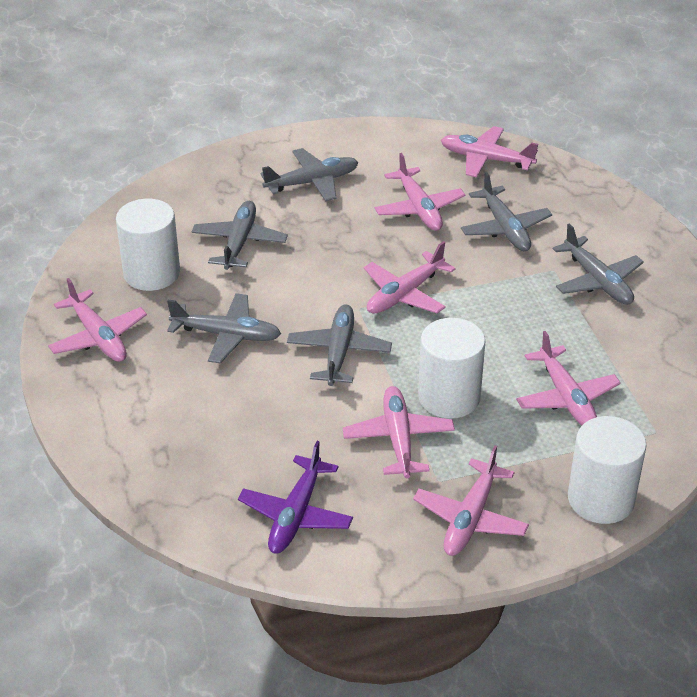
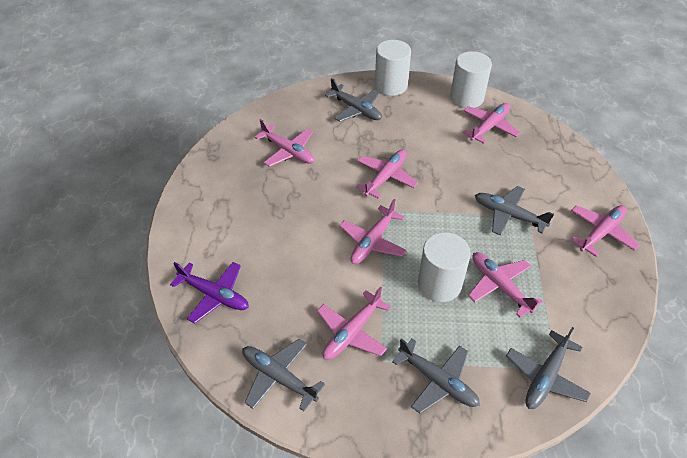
grey plane: [167,293,281,364] [192,201,288,270] [260,148,358,201] [287,304,392,386] [461,171,552,251] [553,223,644,305] = 6 -> [242,339,325,411] [325,78,382,122] [392,338,480,413] [475,186,554,236] [506,327,591,409] = 5

